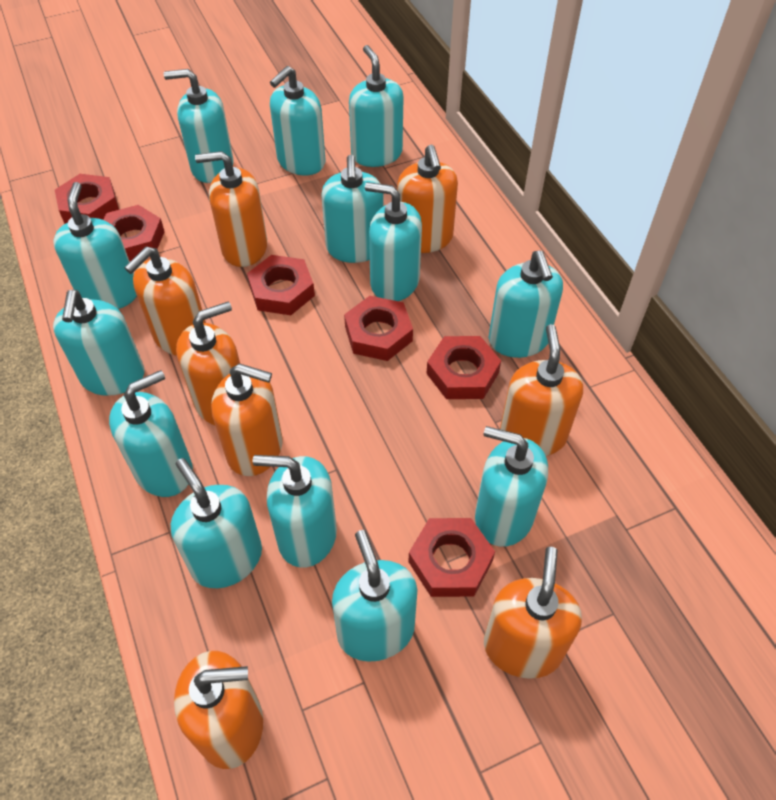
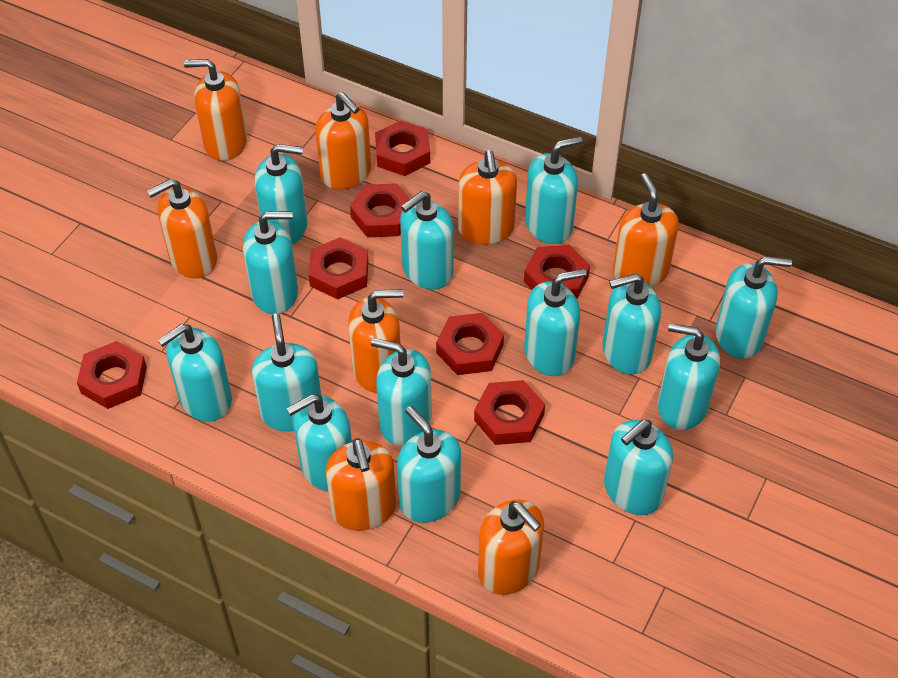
red nut: [55,174,119,224] [103,205,165,261] [247,255,315,315] [344,296,413,361] [408,518,495,597] [427,336,501,399] = 6 -> [77,341,147,409] [309,237,369,300] [350,183,410,238] [375,120,430,176] [436,313,504,375] [474,380,545,445] [524,245,590,299] = 7
turquoise soap dispenser: [53,290,144,396] [54,182,137,309] [109,370,193,497] [164,69,234,183] [171,458,262,588] [253,455,337,567] [270,66,325,175] [321,155,384,263] [332,530,417,662] [349,45,404,167] [365,182,422,301] [475,426,548,547] [489,251,563,358] = 13 -> [158,324,232,421] [243,211,298,314] [252,313,321,432] [255,144,307,244] [286,394,352,491] [371,338,432,446] [397,406,461,523] [400,191,454,290] [524,269,587,376] [525,136,582,244] [602,273,661,375] [604,420,673,515] [658,323,720,430] [715,256,792,359] = 14

